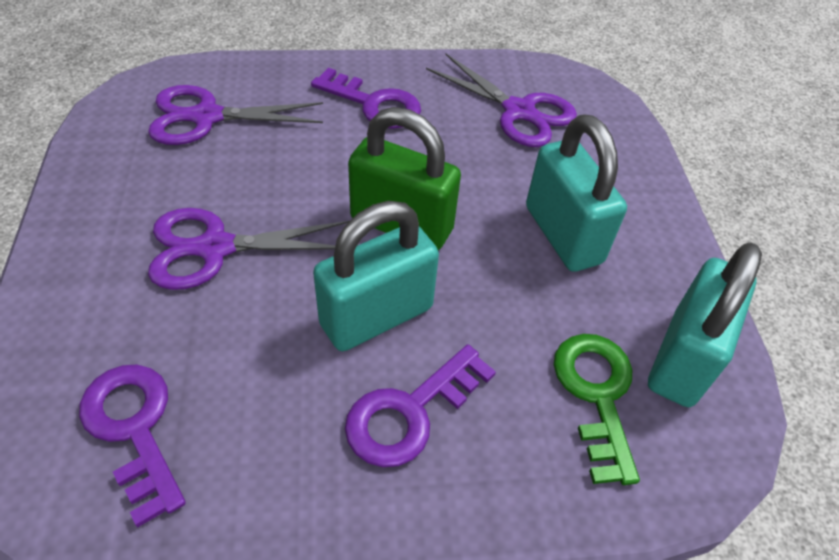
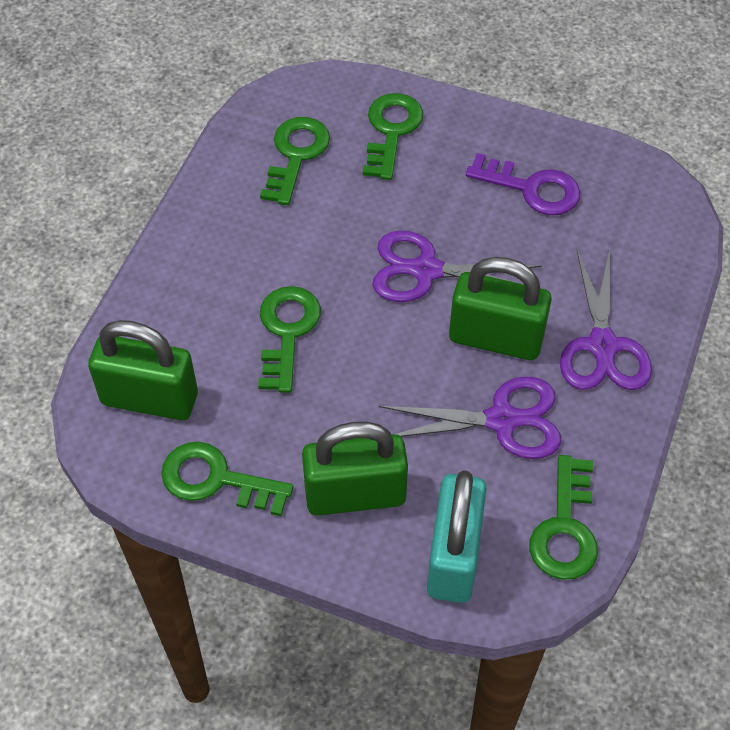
green key: [554,334,640,485] = 1 -> [161,442,294,516] [258,286,321,393] [260,117,330,205] [363,93,423,180] [529,455,598,580] = 5
green padlock: [348,107,461,250] = 1 -> [88,320,198,420] [302,422,408,516] [449,257,552,360] = 3
purple key: [79,365,186,527] [311,68,421,129] [345,344,496,467] = 3 -> [466,153,580,215] = 1
turquoise padlock: [313,201,439,351] [526,114,627,272] [648,242,762,407] = 3 -> [427,470,487,603] = 1

